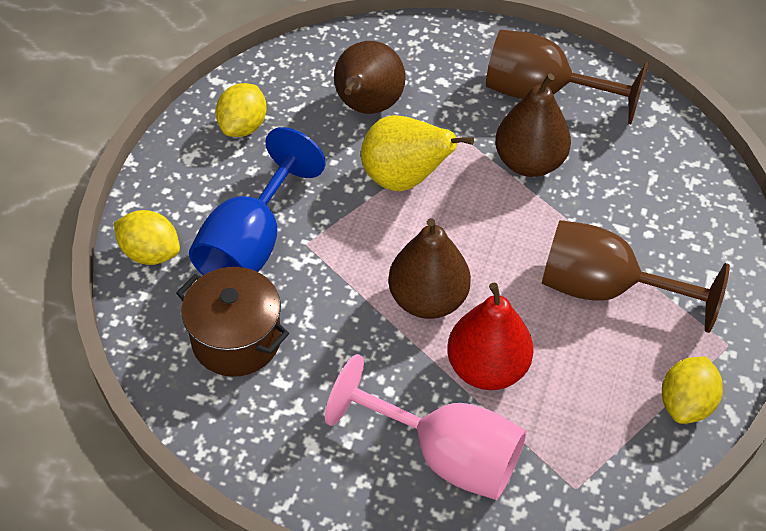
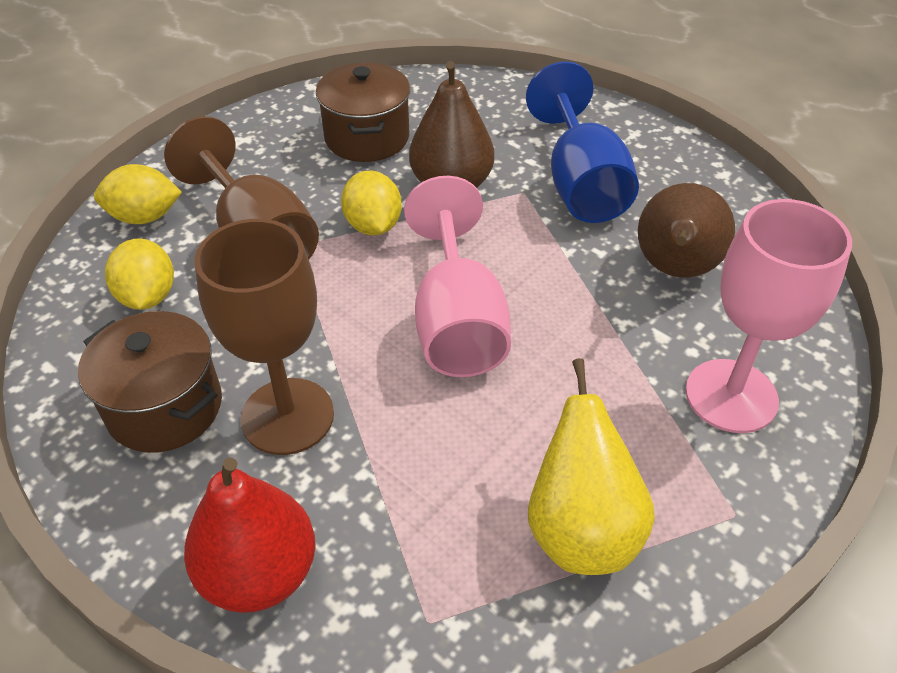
brown pear: [334,41,406,114] [388,218,471,319] [495,73,571,177] = 3 -> [409,61,494,188] [638,183,735,278] = 2
brown pot: [176,267,289,377] = 1 -> [78,311,222,453] [316,63,410,162] = 2
pink goblet: [325,354,527,500] = 1 -> [404,176,511,377] [685,199,852,433] = 2

